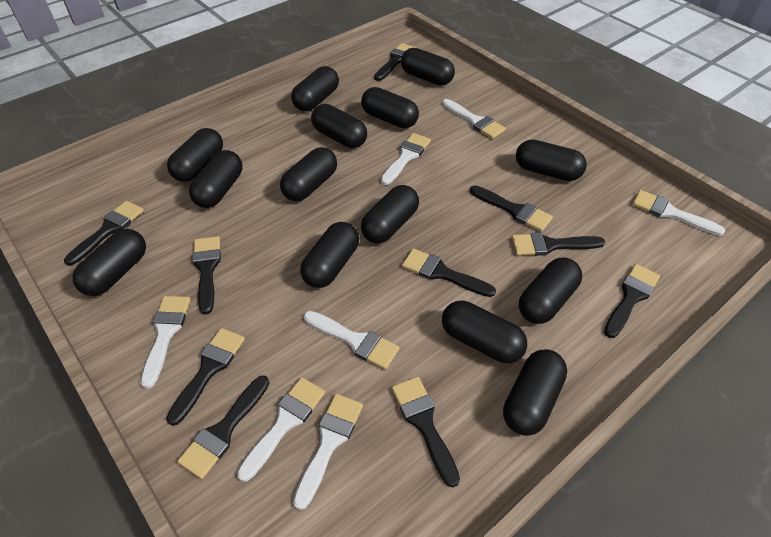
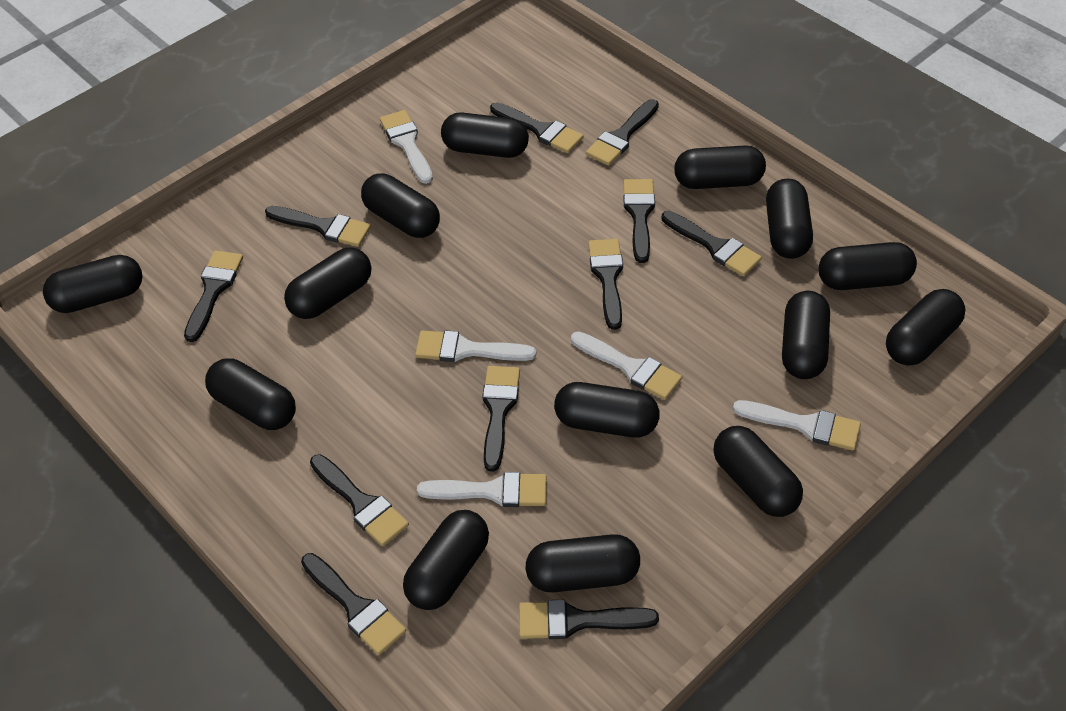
black brush: [64,201,144,266] [166,328,245,426] [177,376,270,479] [192,236,221,315] [374,43,416,81] [392,377,460,487] [402,248,496,297] [470,185,553,232] [511,232,605,256] [604,264,660,338] = 10 -> [184,251,243,342] [265,206,371,247] [301,553,406,655] [310,454,409,546] [482,366,520,472] [490,102,583,153] [519,600,659,639] [586,99,659,166] [588,239,623,330] [623,179,655,263] [662,211,762,276] = 11
white brush: [140,296,191,388] [237,377,325,482] [293,394,363,510] [304,311,400,370] [381,133,431,185] [442,99,506,139] [632,190,725,236] = 7 -> [380,110,433,184] [415,330,536,362] [417,472,547,507] [571,331,682,400] [733,400,861,451] = 5

